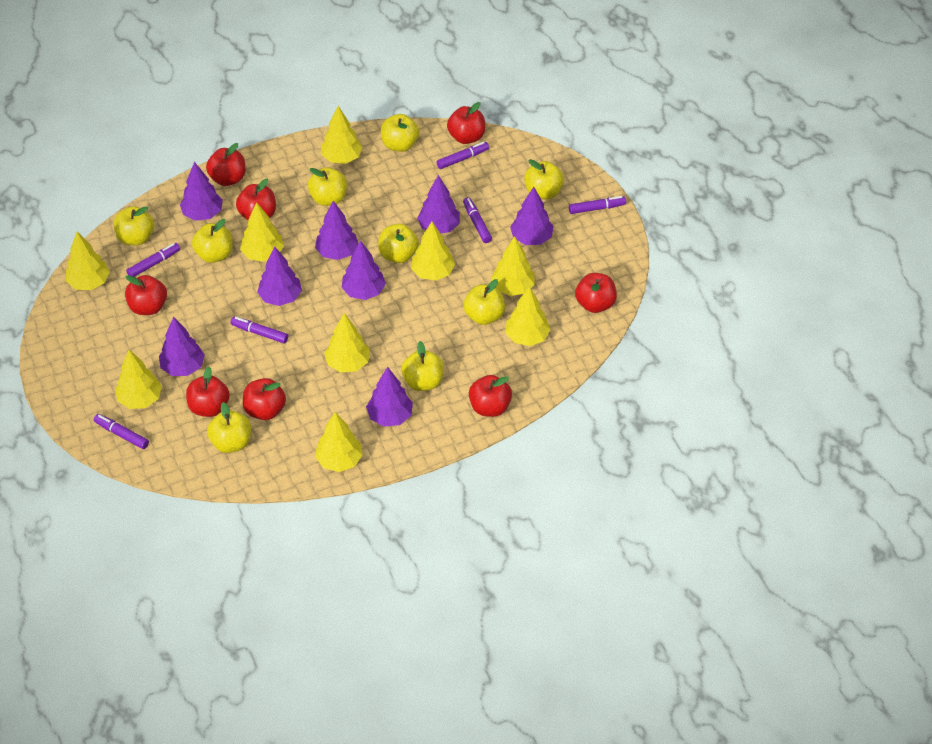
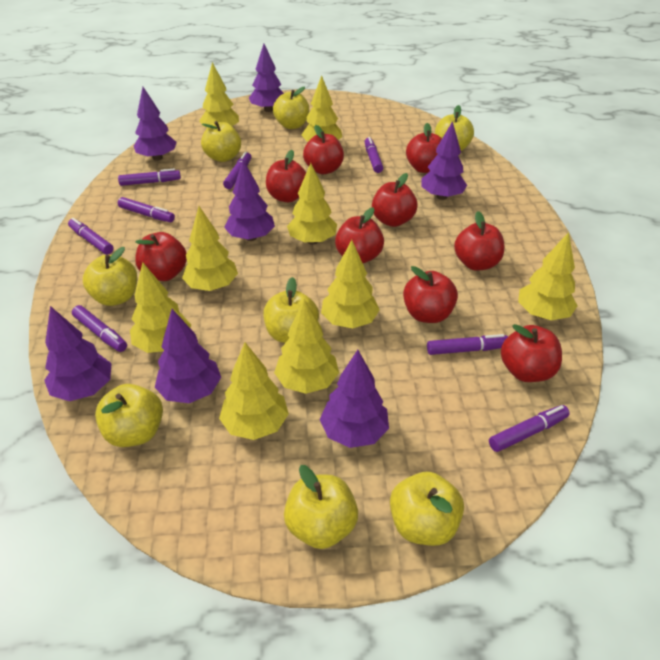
purple marker: [94,414,149,449] [126,243,180,277] [230,317,288,343] [436,142,489,169] [463,197,492,243] [569,196,626,214] = 6 -> [68,218,113,255] [72,305,127,352] [118,169,181,186] [118,197,175,222] [223,152,251,189] [365,137,383,173] [427,334,508,355] [489,405,570,452] = 8
purple tree: [159,317,205,376] [180,162,223,221] [257,246,302,306] [315,201,358,260] [341,240,386,300] [366,367,413,427] [417,175,460,234] [510,187,554,245] = 8 -> [44,306,112,401] [134,87,177,161] [155,309,221,403] [224,160,275,241] [249,44,284,112] [320,350,389,448] [421,121,467,200] = 7
red apple: [125,275,167,315] [186,367,230,417] [206,143,245,186] [236,179,276,220] [243,378,286,420] [447,102,485,144] [469,375,512,417] [575,273,617,313] = 8 -> [135,232,187,281] [266,150,306,202] [303,125,344,174] [335,207,384,263] [372,173,418,227] [403,266,458,323] [406,123,442,173] [454,211,504,271] [501,324,562,382] = 9
yellow apple: [114,206,154,245] [192,219,232,263] [207,402,251,453] [308,167,347,206] [378,224,419,263] [381,114,419,152] [401,341,444,391] [463,279,505,325] [524,159,564,200] = 9 -> [83,247,137,306] [95,384,163,447] [201,121,241,162] [263,277,319,343] [273,87,309,129] [284,465,358,549] [390,471,464,546] [435,105,474,151] = 8

